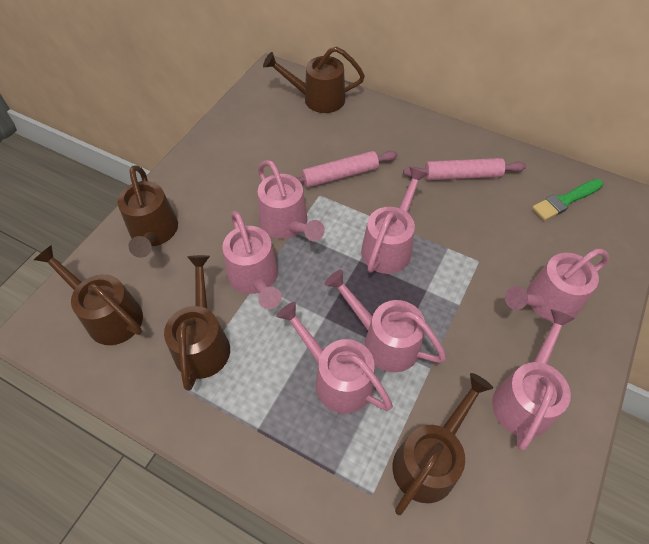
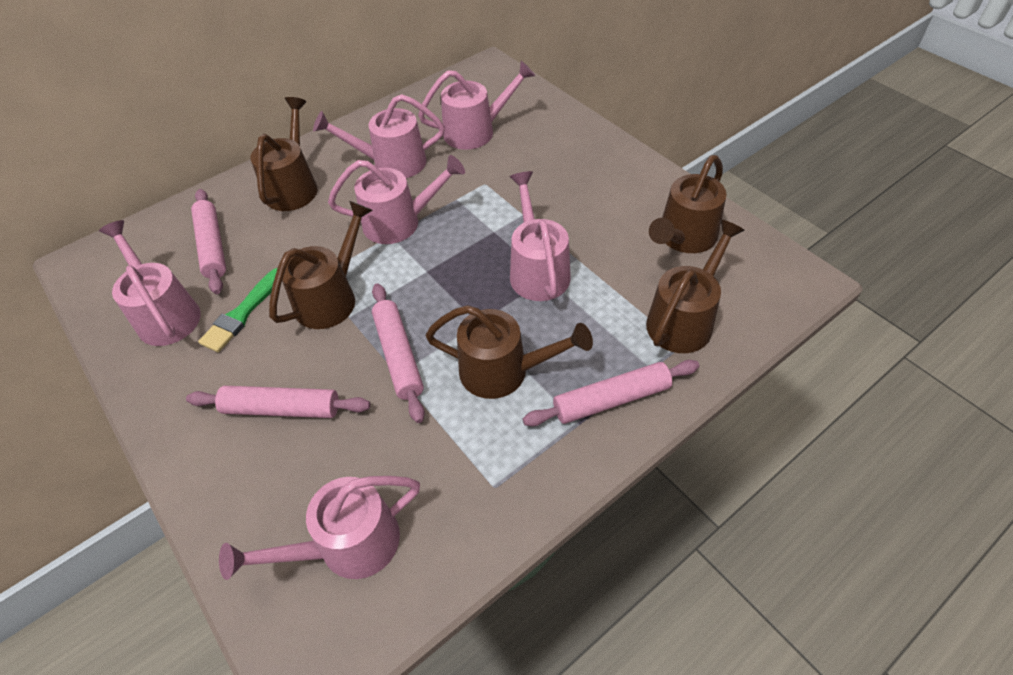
pink rolling pin: [297,151,398,188] [403,158,526,180] = 2 -> [186,386,370,418] [191,189,226,294] [372,283,425,423] [523,360,699,426] = 4
pink watering can: [222,211,282,309] [258,160,325,241] [276,302,393,414] [325,270,447,372] [361,167,428,274] [492,309,575,450] [505,249,609,322] = 7 -> [99,220,201,346] [219,476,420,580] [313,94,445,178] [328,155,465,244] [418,61,535,150] [509,171,571,301] = 6

